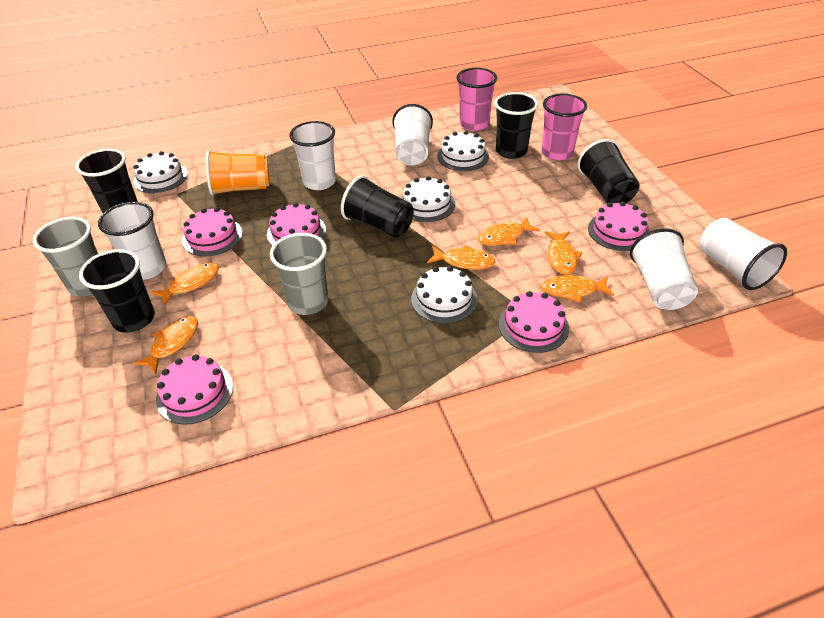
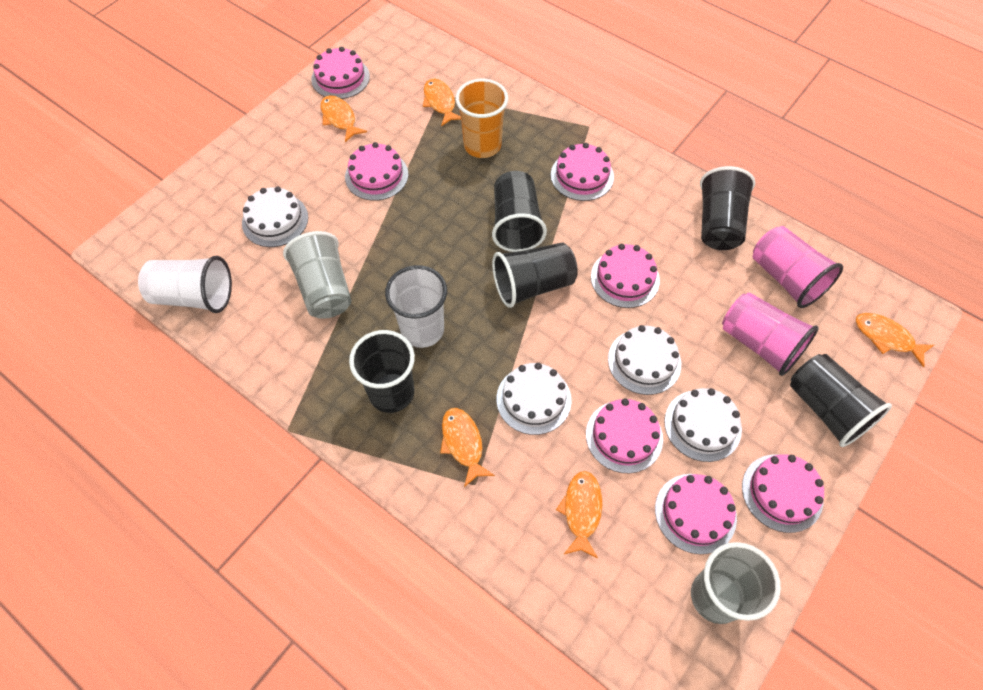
orange fish: [133,316,198,374] [151,263,219,306] [427,245,495,270] [478,217,540,246] [541,275,614,303] [545,231,583,275] = 6 -> [321,95,367,142] [423,79,461,127] [440,408,495,487] [556,471,602,558] [856,313,934,367] = 5
pink cake: [156,354,233,425] [182,207,243,256] [267,203,326,246] [499,291,569,353] [588,202,649,251] = 5 -> [311,47,370,99] [345,142,408,201] [551,143,614,201] [586,398,663,473] [591,244,660,308] [655,474,737,554] [742,454,824,533] = 7
white cup: [98,202,166,280] [289,121,336,190] [392,104,433,166] [630,228,698,310] [699,218,787,290] = 5 -> [138,256,232,313] [385,265,447,348] = 2

